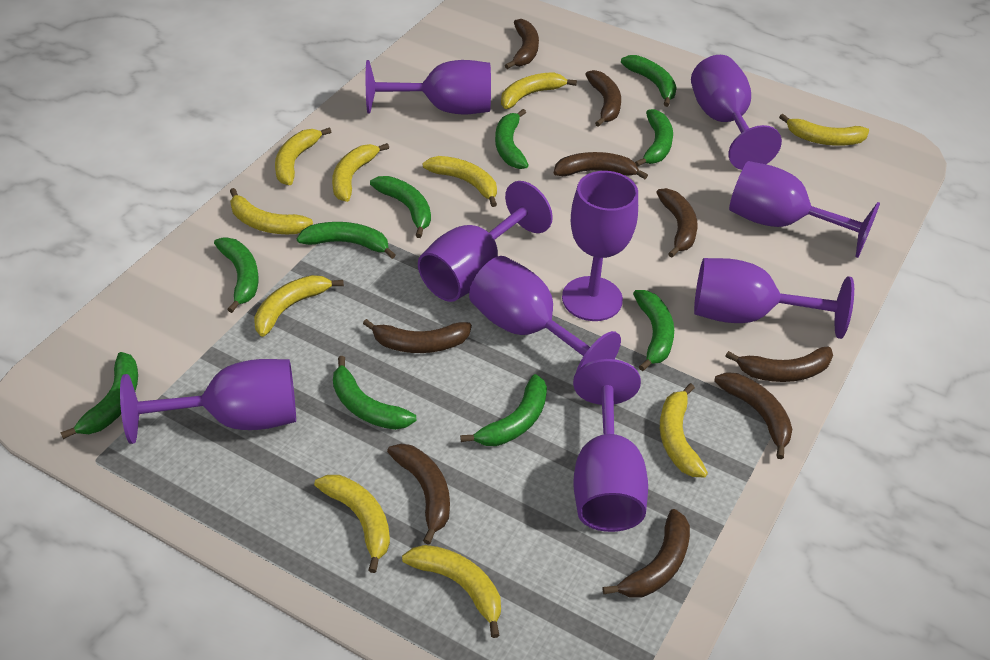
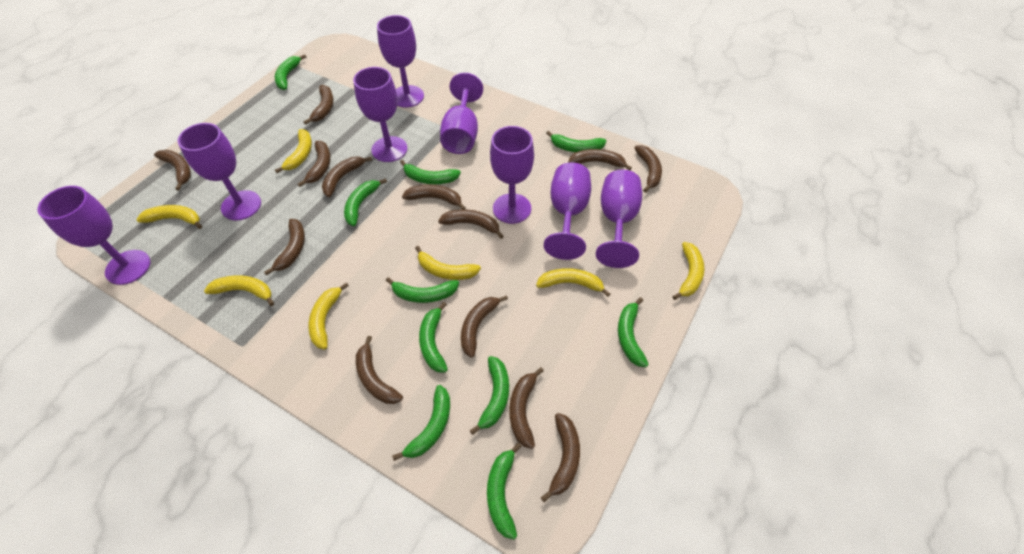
brown banana: [363,319,472,353] [387,444,450,545] [505,19,539,69] [554,152,648,179] [585,70,621,127] [603,509,690,598] [656,188,698,257] [714,372,792,459] [725,346,833,382] = 9 -> [154,150,191,190] [264,219,305,276] [298,141,331,187] [304,85,334,125] [322,156,372,197] [356,336,403,404] [402,184,466,209] [438,209,504,239] [461,295,508,357] [509,367,544,449] [541,413,580,502] [568,149,632,171] [634,145,662,193] = 13
purple goblet: [120,359,296,444] [366,60,491,114] [418,181,553,302] [469,256,621,372] [562,171,638,321] [573,359,648,532] [691,55,782,170] [694,258,854,339] [729,161,880,258] = 9 -> [37,186,150,285] [178,123,261,221] [353,67,407,162] [377,15,424,107] [440,73,483,154] [490,126,534,224] [544,162,591,260] [596,170,642,268] = 8
yellow banana: [230,188,313,234] [254,275,344,337] [275,127,331,185] [314,475,390,573] [332,143,389,202] [402,545,501,638] [422,156,497,207] [501,72,577,109] [660,383,708,478] [779,114,869,146] = 10 -> [136,205,202,229] [204,275,274,306] [275,129,312,173] [308,282,349,350] [415,246,481,280] [536,268,610,297] [672,242,704,300] = 7

